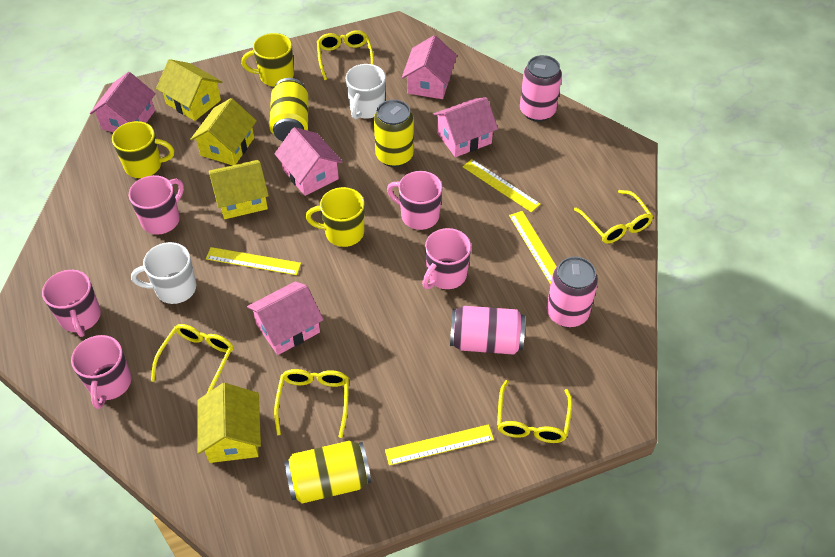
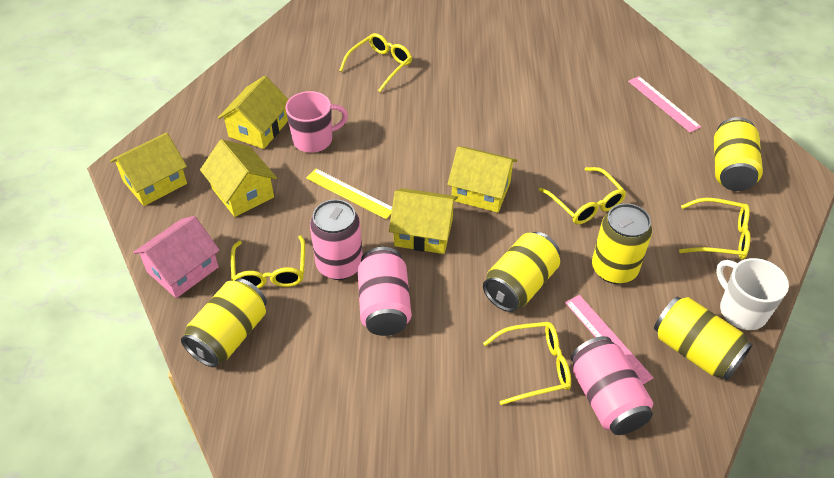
pink house: [90,72,156,133] [247,281,323,355] [274,127,343,196] [402,35,457,99] [433,97,498,157] = 5 -> [133,216,220,298] = 1
pink mug: [42,270,101,337] [71,335,132,409] [129,175,184,235] [387,171,443,230] [422,228,471,289] = 5 -> [285,91,348,153] = 1
pink ruler: none = 0 -> [565,295,654,384] [628,76,701,133] = 2
white mug: [131,242,196,304] [346,64,386,119] = 2 -> [716,258,789,330] = 1
yellow can: [269,78,309,141] [284,441,371,504] [374,100,414,167] = 3 -> [181,278,267,367] [483,232,560,312] [592,203,652,284] [654,297,753,380] [714,117,763,191] = 5
yellow house: [156,59,222,121] [190,98,257,165] [197,383,261,463] [209,160,269,219] = 4 -> [110,132,187,206] [200,139,277,217] [218,76,289,149] [389,188,458,254] [447,147,517,213] = 5
yellow mug: [112,121,174,178] [241,33,294,87] [306,187,365,247] = 3 -> none = 0
yellow ruler: [206,247,301,275] [385,424,494,466] [463,159,540,212] [509,211,557,284] = 4 -> [306,169,392,219] = 1

